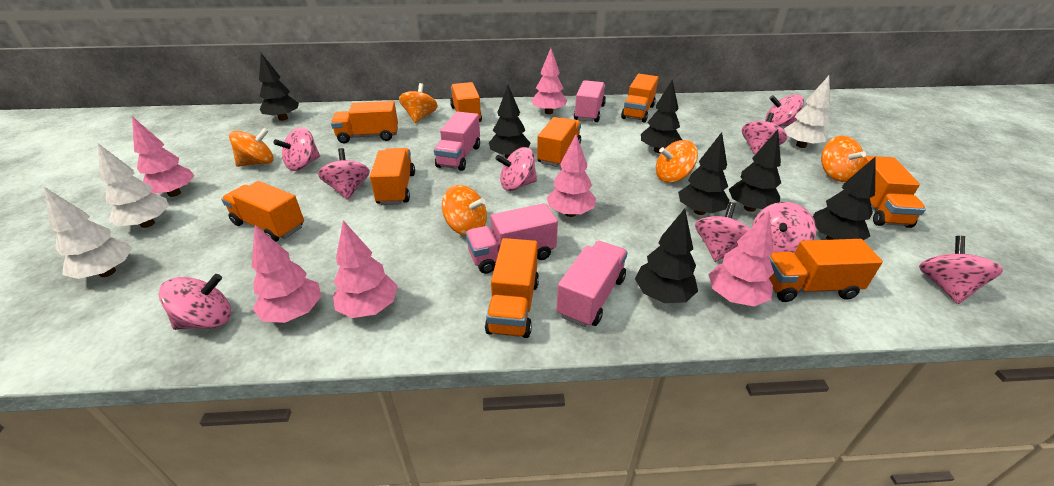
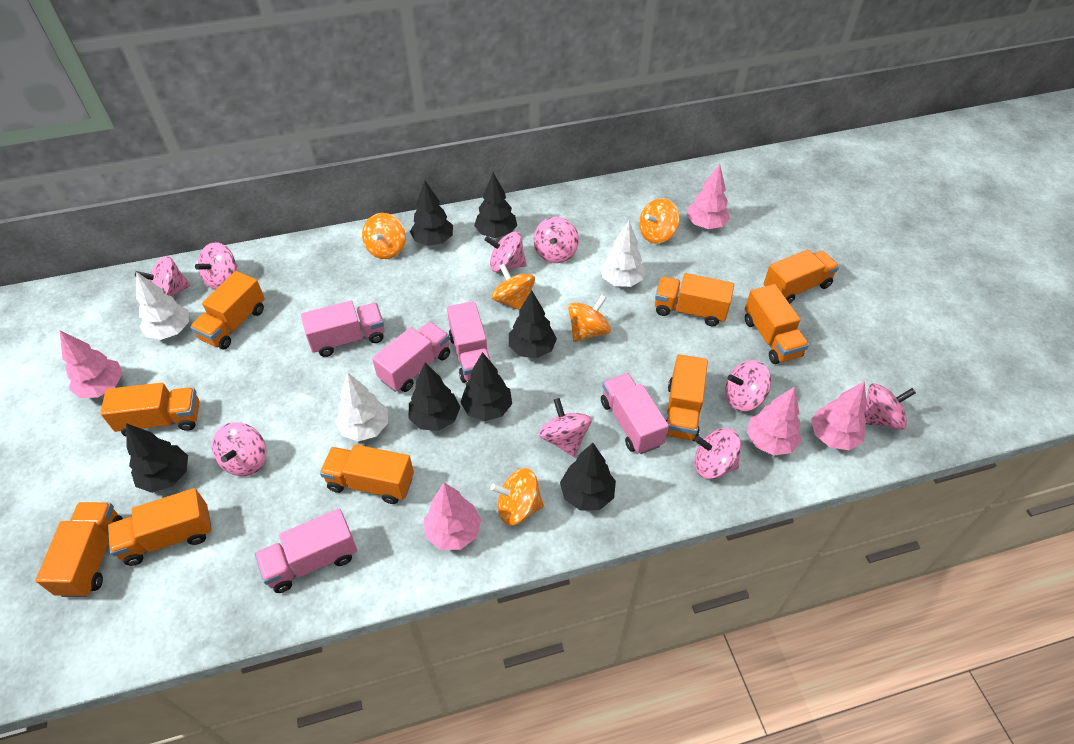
pink tree: [132,116,195,197] [252,225,321,323] [333,220,397,318] [532,48,567,114] [547,134,596,217] [709,210,774,307] = 6 -> [60,330,123,398] [424,483,481,550] [687,164,730,229] [747,387,801,456] [811,381,867,450] = 5
pink truck: [434,111,480,171] [465,203,558,274] [556,241,628,327] [574,80,606,122] = 4 -> [255,509,357,593] [301,301,384,357] [372,322,450,392] [447,301,492,383] [601,373,669,454] = 5

